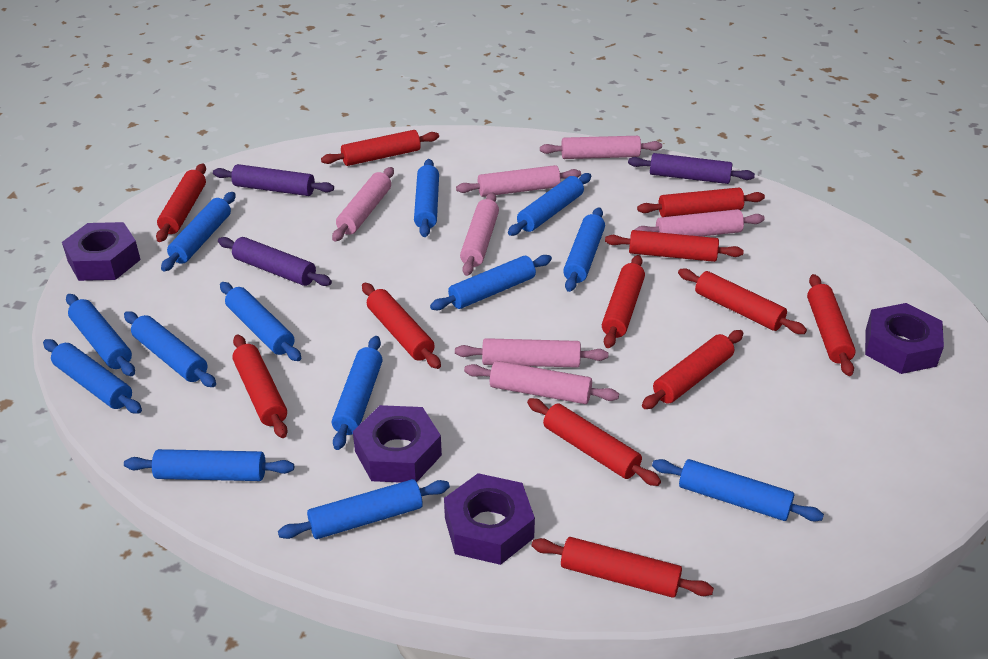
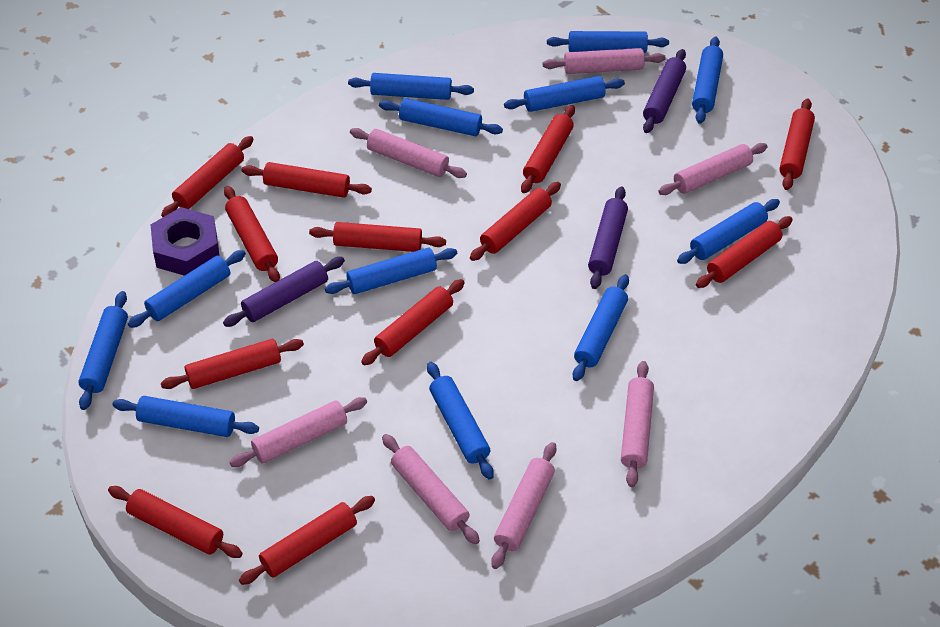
blue rolling pin: [43,339,142,414] [66,294,135,376] [124,311,216,387] [124,449,294,481] [161,192,236,272] [220,282,301,361] [278,479,450,539] [332,336,383,450] [414,159,439,237] [430,255,552,310] [508,173,591,236] [563,207,605,292] [652,459,824,521] = 13 -> [78,291,128,410] [112,396,259,437] [128,250,246,328] [325,248,457,294] [348,73,474,100] [379,98,503,136] [427,362,494,480] [504,76,625,112] [547,31,669,53] [573,275,629,381] [677,199,780,264] [692,37,723,124] = 12
purple nut: [62,222,141,281] [353,405,442,483] [444,473,535,565] [865,303,944,374] = 4 -> [151,207,219,276] = 1

